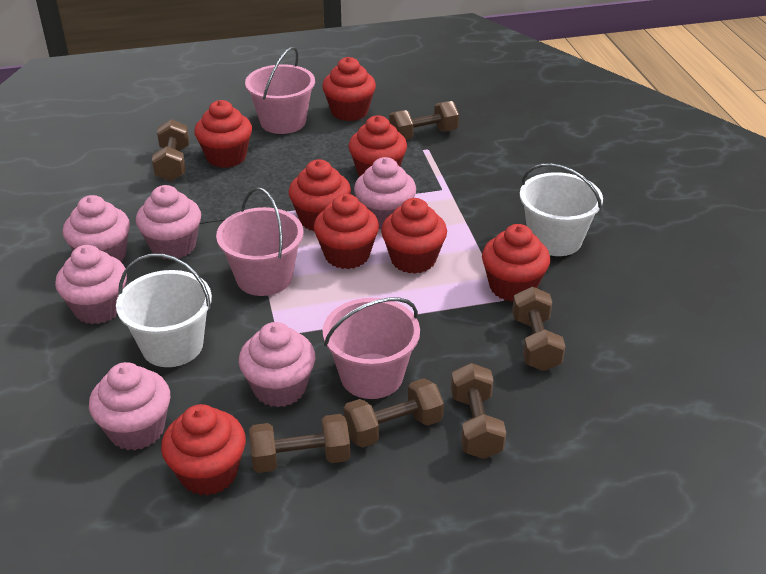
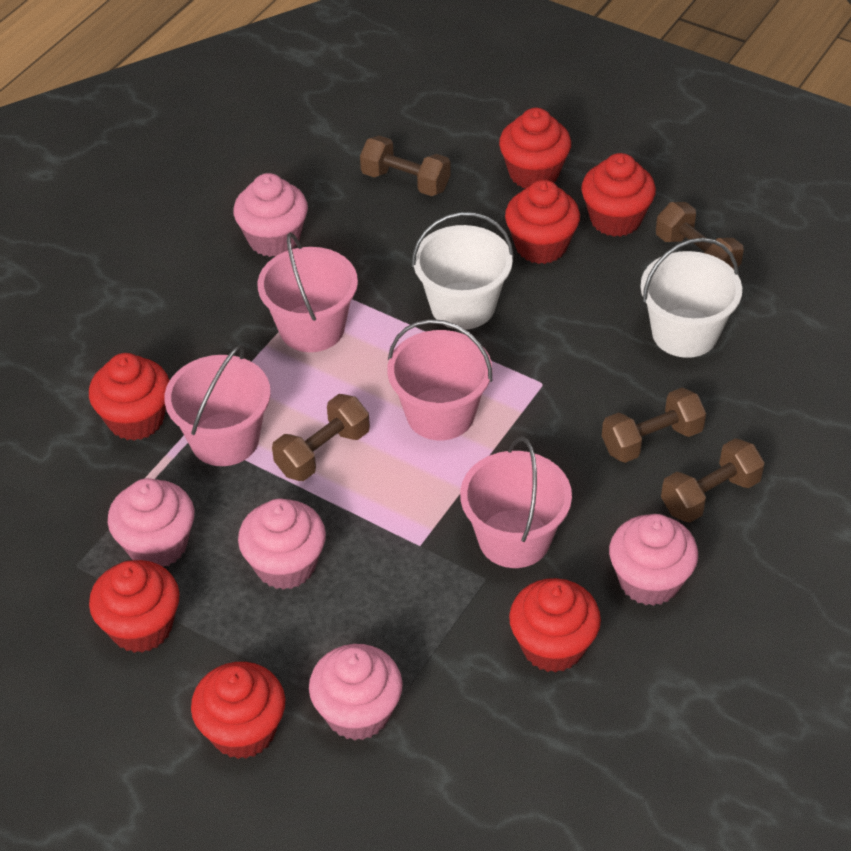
brown dumbbell: [152,119,189,181] [249,414,350,473] [344,378,444,448] [389,101,459,140] [451,363,506,459] [512,287,565,371] = 6 -> [272,394,370,481] [360,136,451,196] [602,388,706,463] [656,202,744,269] [661,438,765,523] = 5
pink bucket: [216,187,303,296] [245,47,315,134] [323,298,420,399] = 3 -> [164,345,271,466] [258,232,358,352] [387,319,492,440] [460,437,572,568] = 4
pink cupcake: [55,245,127,324] [63,195,130,261] [89,362,170,451] [136,185,201,260] [239,322,315,407] [354,157,416,229] = 6 -> [108,478,194,567] [233,173,308,257] [238,499,326,590] [309,644,403,741] [609,514,698,606] = 5
red cupcake: [161,404,246,496] [194,100,252,168] [288,159,351,231] [314,194,379,269] [322,57,376,121] [349,115,407,177] [381,198,447,274] [482,224,550,302] = 8 -> [89,353,170,441] [89,560,180,653] [191,662,285,759] [499,108,571,188] [505,180,580,264] [509,578,601,673] [581,153,656,237] = 7

